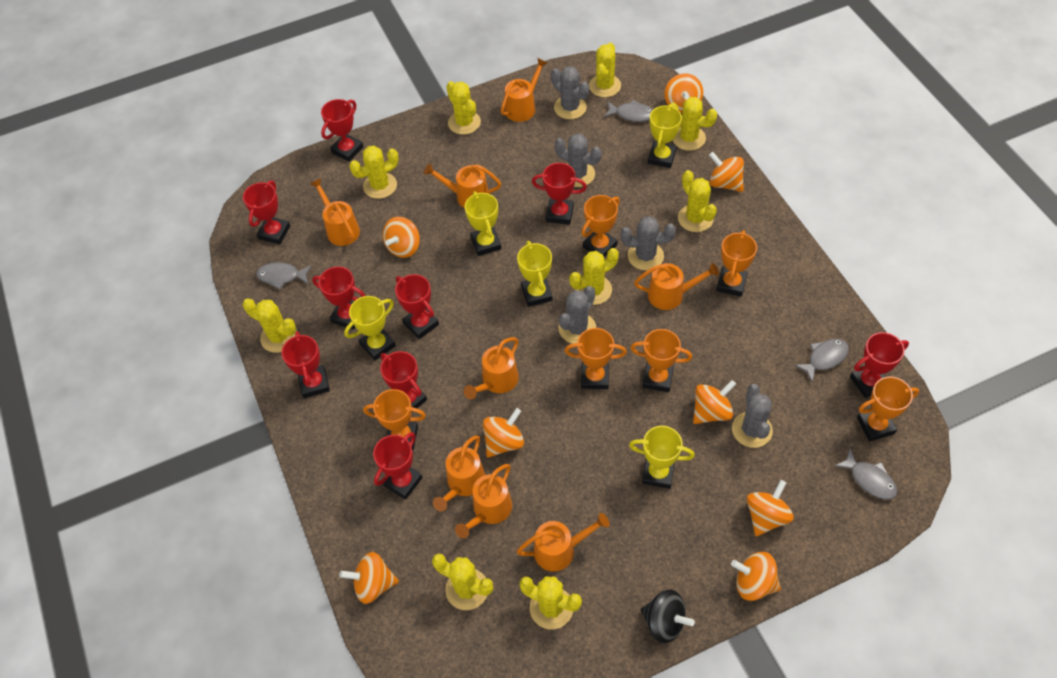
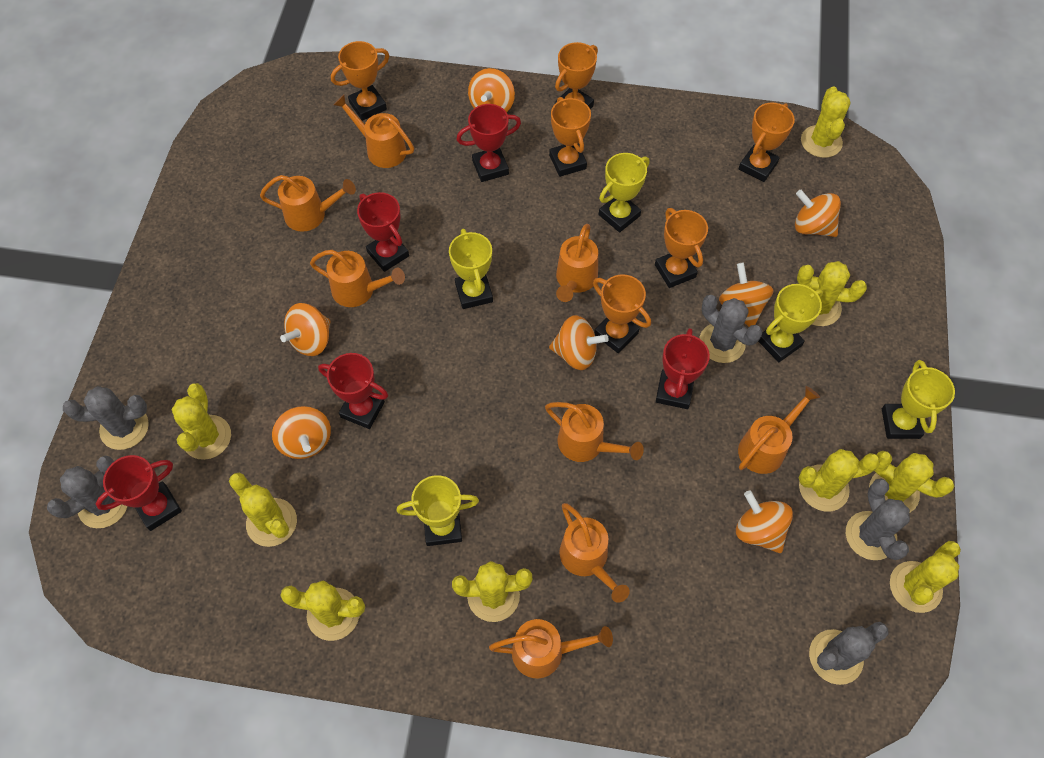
black spinning top: [641,590,695,643] = 1 -> none = 0
grey fish: [256,262,312,290] [604,100,653,122] [794,339,849,382] [834,449,897,500] = 4 -> none = 0
orange spinning top: [339,552,399,604] [383,217,420,258] [483,408,524,458] [664,73,703,113] [693,380,736,424] [709,152,744,192] [731,552,781,601] [747,480,794,536] = 8 -> [272,406,331,459] [280,303,331,356] [468,68,515,112] [549,315,609,370] [719,262,774,327] [736,490,793,553] [795,190,841,237] = 7
red trophy: [243,181,290,244] [282,331,330,398] [312,266,365,330] [321,99,363,162] [373,432,422,500] [380,351,427,412] [395,274,439,339] [532,163,587,225] [850,332,909,398] = 9 -> [96,455,182,531] [318,353,388,429] [357,192,409,272] [456,104,521,182] [656,328,710,409] = 5

